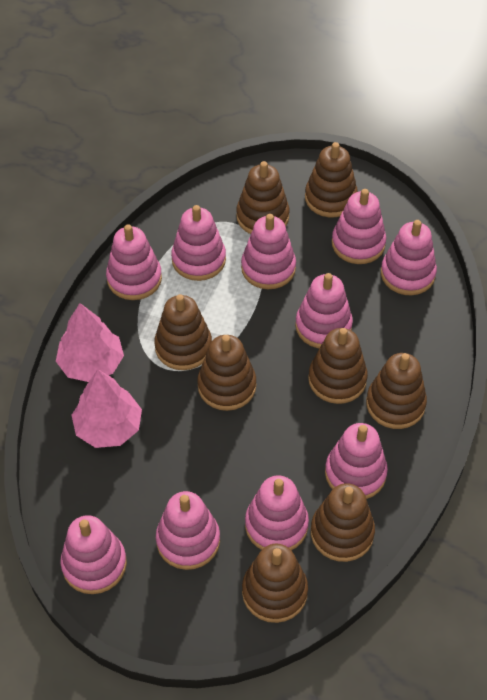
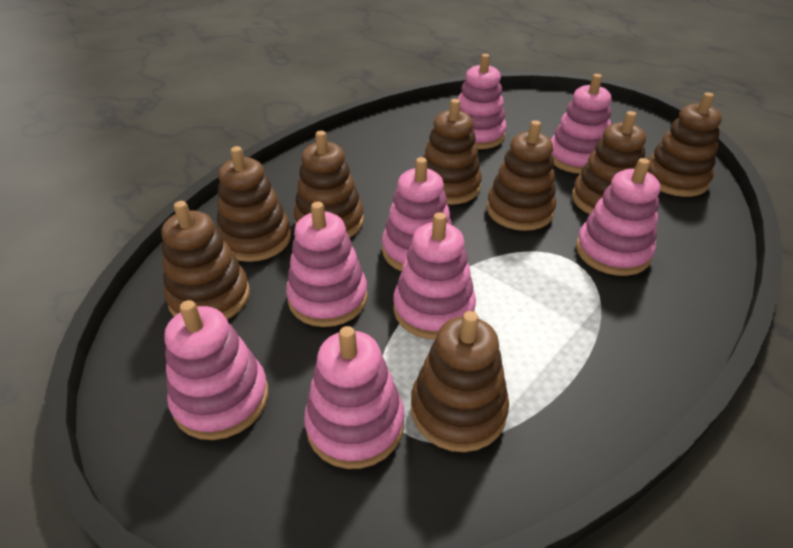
pink stacking toy: [60,515,127,594] [106,224,162,300] [156,491,220,570] [171,205,226,281] [241,214,296,289] [245,475,309,550] [295,273,353,348] [325,423,388,499] [332,189,386,264] [381,220,437,295] = 10 -> [164,300,269,440] [286,202,368,327] [304,326,404,469] [382,157,452,272] [393,212,476,339] [458,54,506,149] [551,74,611,174] [576,158,660,276] = 8
pink tree: [56,303,124,382] [71,369,142,448] = 2 -> none = 0

